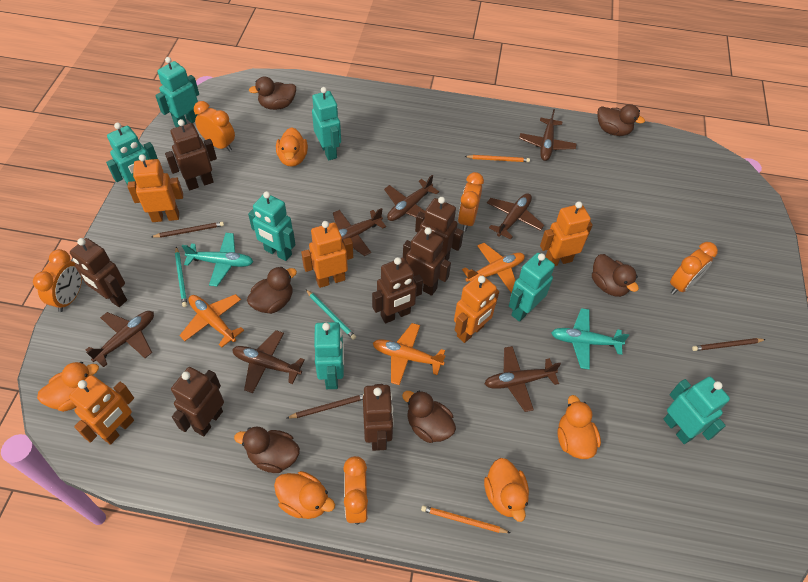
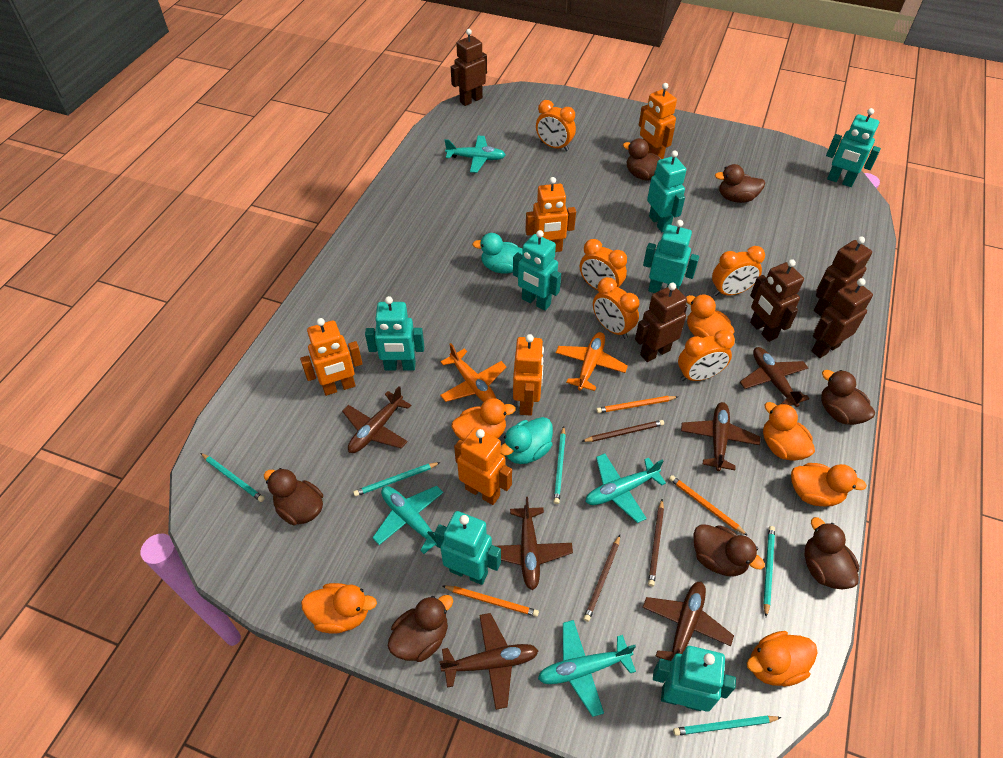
brown duck: [234,427,300,473] [247,267,297,314] [249,76,296,110] [402,390,456,443] [592,254,639,297] [597,104,645,136] = 6 -> [264,468,323,526] [388,595,453,662] [623,138,661,181] [693,524,765,576] [715,164,765,203] [804,517,859,589] [821,370,875,425] = 7
brown plane: [86,311,154,367] [232,330,305,393] [333,208,386,256] [384,175,439,221] [484,346,561,412] [487,193,544,240] [519,109,577,161] = 7 -> [342,386,411,453] [439,613,539,710] [496,497,573,590] [643,582,734,661] [681,402,760,471] [740,347,809,407] = 6
brown robot: [70,238,127,307] [165,119,217,190] [171,367,224,436] [363,384,393,451] [372,257,423,324] [403,227,451,296] [415,197,464,261] = 7 -> [451,29,487,106] [635,283,687,362] [750,259,804,342] [811,278,873,358] [814,236,872,316] = 5
orange duck: [37,362,99,412] [274,471,335,519] [276,127,308,167] [484,458,529,522] [558,395,601,459] = 5 -> [301,583,377,633] [452,398,516,441] [686,294,734,338] [747,631,818,687] [763,402,815,461] [791,463,867,507] = 6
orange pencil: [421,505,510,533] [464,155,530,162] = 2 -> [443,585,539,617] [596,396,678,413] [669,475,748,536] = 3
orange plane: [179,294,244,347] [373,323,446,385] [462,243,525,293] = 3 -> [440,343,507,402] [556,332,628,391] = 2
turquoise duck: none = 0 -> [472,233,523,274] [501,417,553,464] = 2
turquoise pencil: [175,247,187,307] [305,289,356,340] = 2 -> [201,453,265,502] [353,462,441,497] [554,426,566,504] [673,715,782,736] [763,526,775,617] = 5
turquoise plane: [182,233,253,286] [551,308,629,370] = 2 -> [372,486,444,554] [445,136,506,173] [538,620,636,717] [585,453,666,523] = 4

